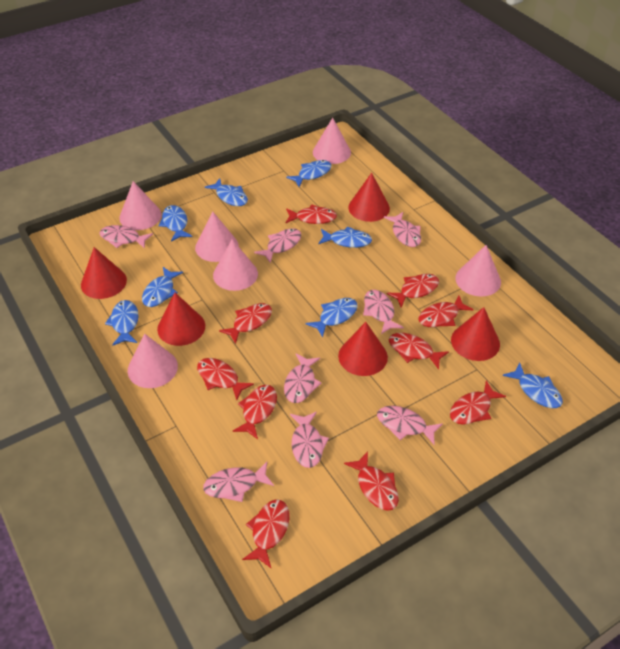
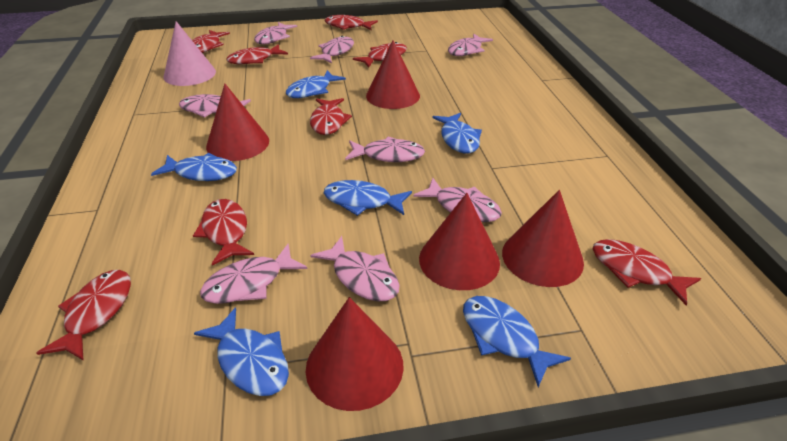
blue fish: [105,300,139,346] [142,267,183,307] [159,205,192,242] [205,178,248,206] [286,160,331,187] [306,298,358,337] [318,226,372,248] [503,362,563,408] = 8 -> [151,153,237,181] [194,307,289,396] [286,70,346,98] [324,180,412,216] [433,113,482,154] [463,296,571,387] = 6
pink cone: [119,181,162,230] [128,334,178,388] [195,211,239,262] [213,239,258,291] [313,118,351,164] [455,245,501,297] = 6 -> [163,21,216,86] = 1
red fish: [197,358,254,400] [219,303,272,344] [233,385,277,439] [242,500,290,568] [285,204,337,224] [344,451,399,511] [386,274,439,308] [389,333,449,369] [418,295,474,327] [450,381,506,425] = 10 -> [37,270,131,361] [192,30,230,53] [193,199,254,266] [227,44,288,64] [310,98,352,135] [325,15,378,30] [353,42,407,68] [593,239,701,306] = 8

